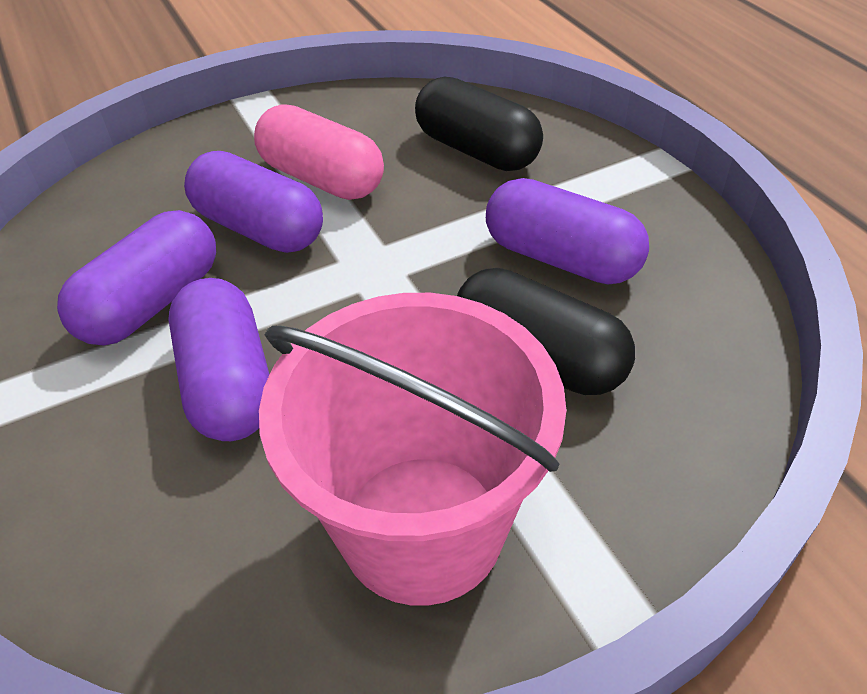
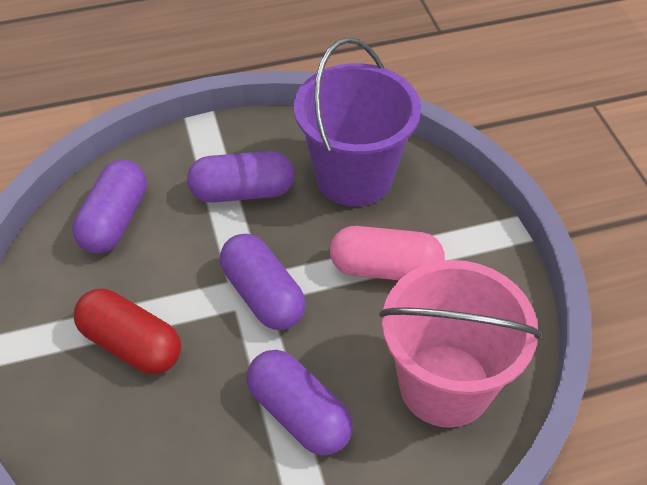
black capsule: [415,77,543,171] [457,268,635,395] = 2 -> none = 0
purple bucket: none = 0 -> [294,37,421,206] = 1
red capsule: none = 0 -> [74,289,181,374] = 1

